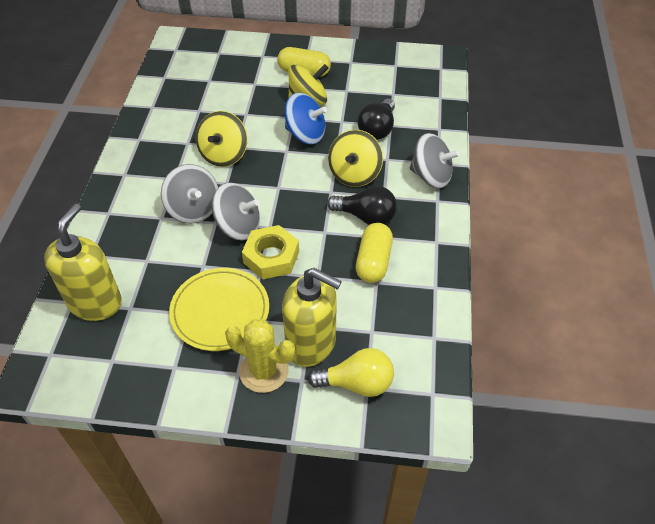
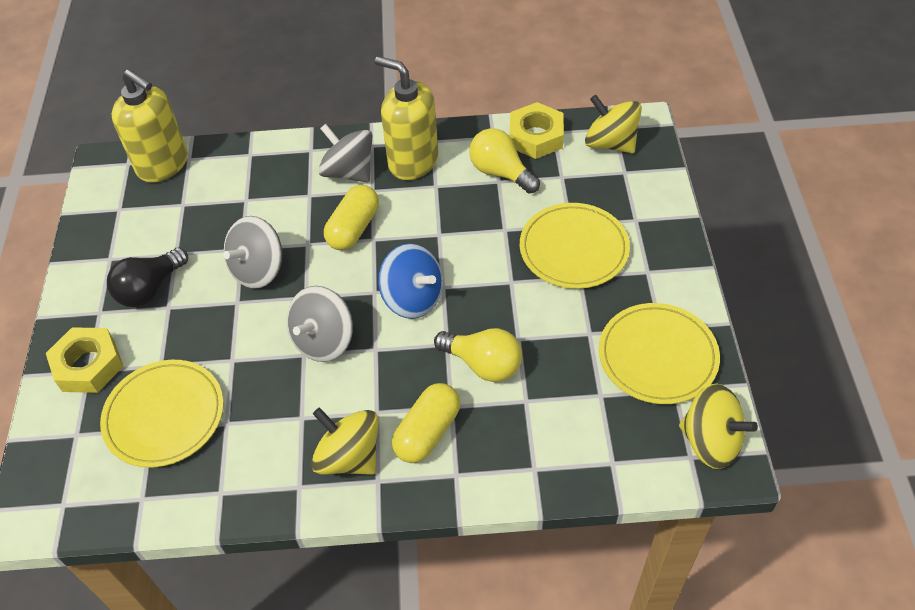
black light bulb: [327,186,397,225] [358,99,395,140] = 2 -> [107,247,188,307] = 1
yellow cactus: [225,319,295,393] = 1 -> none = 0
yellow light bulb: [308,348,394,397] = 1 -> [434,328,522,382] [469,128,540,194] = 2
yellow nut: [242,225,299,280] = 1 -> [46,327,124,393] [509,102,564,159] = 2
yellow plate: [169,268,269,351] = 1 -> [100,360,224,468] [520,203,630,289] [599,303,720,404] = 3

